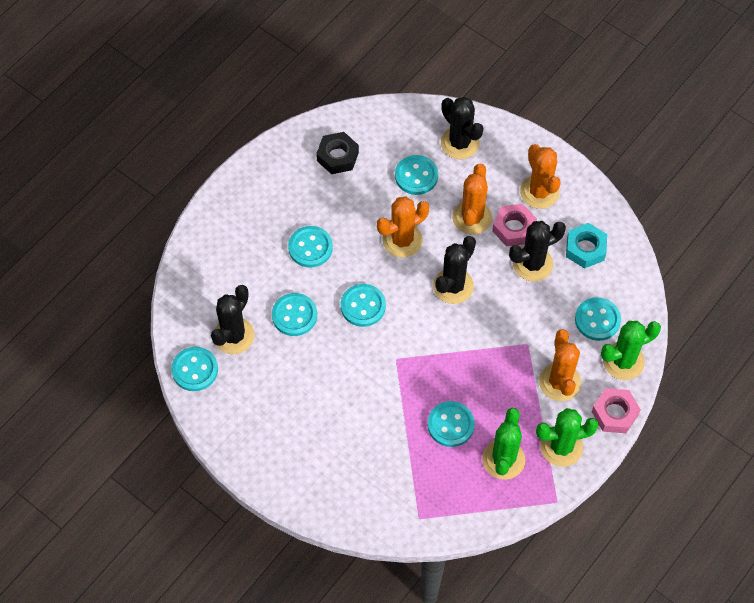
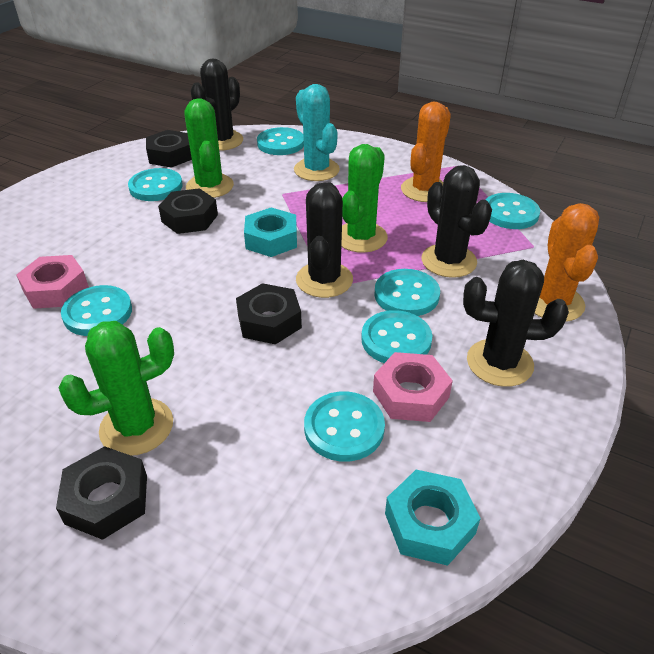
black nut: [316,132,359,174] = 1 -> [56,446,147,540] [146,130,192,168] [158,188,218,234] [236,283,302,345] = 4
orange cactus: [377,196,429,258] [452,164,492,235] [520,144,561,209] [539,329,581,401] = 4 -> [401,102,451,202] [534,203,599,322] = 2
turquoise cactus: none = 0 -> [294,84,340,181] = 1
turquoise nut: [566,223,607,269] = 1 -> [244,207,297,257] [385,470,481,566] = 2

